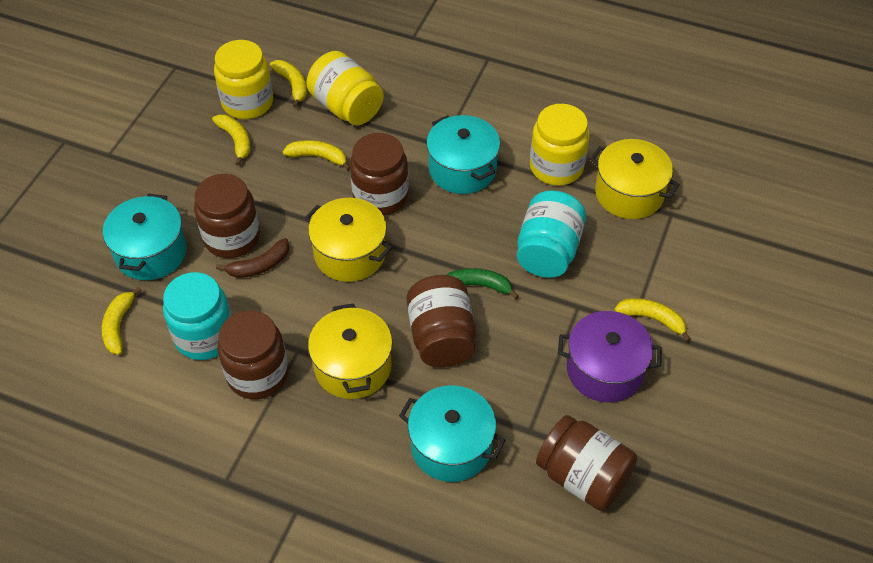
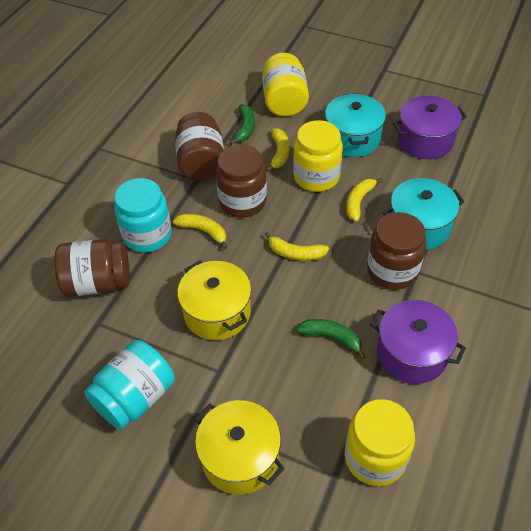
brown banana: [216,238,290,278] = 1 -> none = 0
brown jar: [194,174,260,258] [217,310,289,399] [350,133,409,216] [407,275,476,367] [536,415,637,511] = 5 -> [54,239,130,297] [175,112,224,181] [216,145,267,217] [367,212,426,290] = 4
green banana: [447,268,519,299] = 1 -> [229,104,255,145] [297,319,366,359] = 2
purple pot: [558,311,662,402] = 1 -> [370,300,466,384] [393,96,467,159] = 2
turquoise pot: [103,194,187,280] [399,385,506,482] [426,115,500,194] = 3 -> [325,94,386,157] [383,178,464,250] = 2
yellow banana: [102,287,142,355] [212,114,251,166] [270,60,307,108] [283,140,350,170] [614,298,691,342] = 5 -> [173,214,227,249] [264,232,329,261] [266,128,290,172] [346,178,383,222] = 4
yellow pot: [305,198,392,282] [308,303,393,399] [590,139,680,219] = 3 -> [177,261,251,340] [195,400,285,495] = 2

